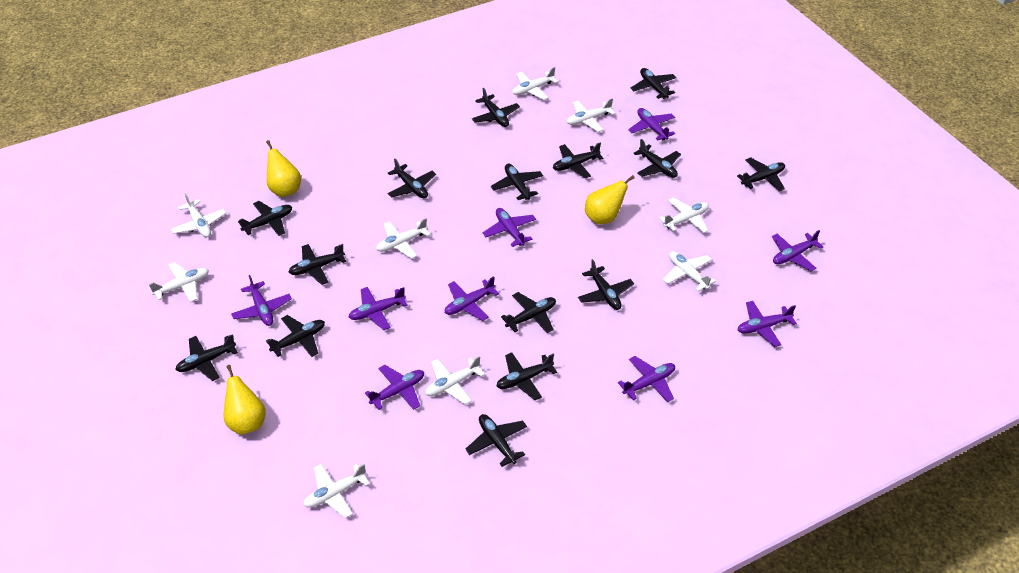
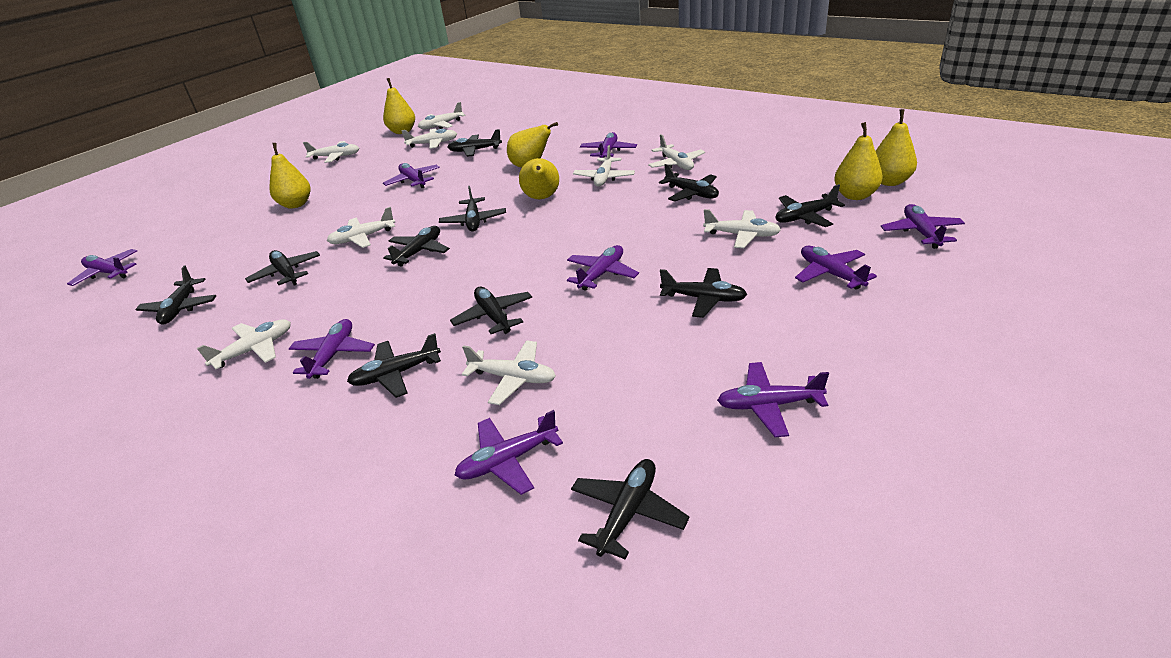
black plane: [175,334,238,381] [238,201,292,236] [266,315,325,357] [289,244,346,285] [387,159,436,198] [465,414,527,467] [472,88,520,127] [491,164,543,200] [496,353,557,400] [501,292,556,333] [553,143,603,178] [578,259,634,310] [631,68,677,99] [633,139,681,178] [737,157,785,191] = 15 -> [135,265,217,325] [245,250,320,286] [347,333,441,398] [383,226,450,267] [439,186,506,231] [447,129,502,157] [450,287,532,334] [571,459,689,559] [659,164,719,202] [660,268,747,318] [776,184,845,227] = 11
yellow pear: [224,365,266,435] [266,140,301,197] [585,175,635,224] = 3 -> [269,143,311,209] [383,78,415,134] [507,122,558,168] [519,158,559,199] [834,122,883,200] [876,109,917,186] = 6

